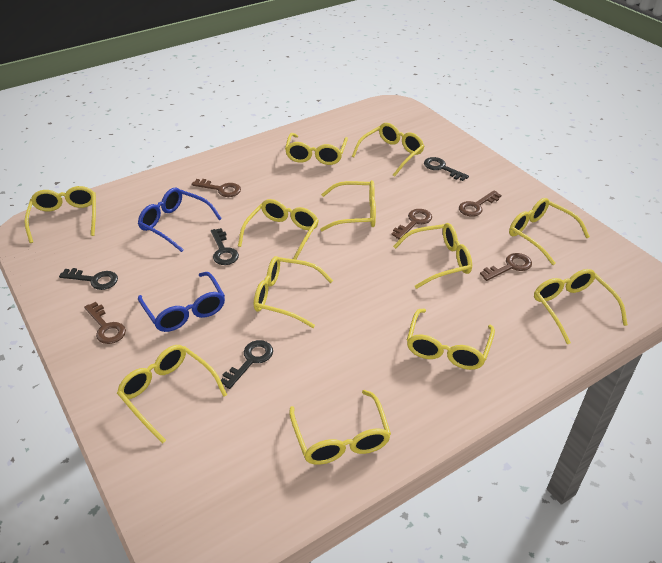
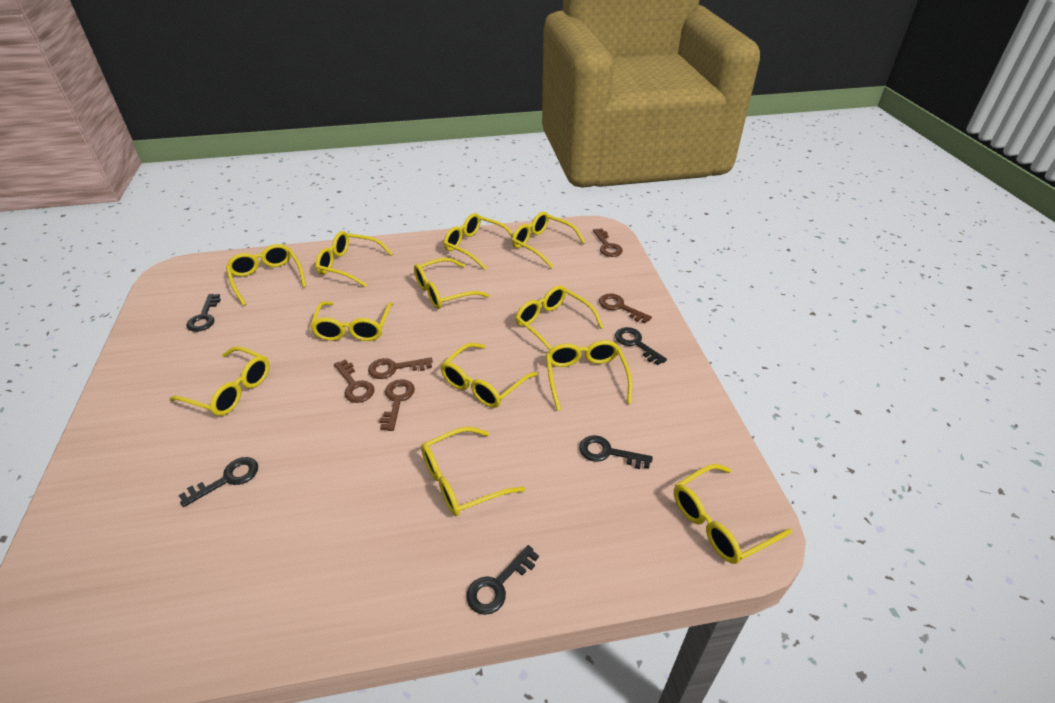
black key: [59,268,118,290] [211,228,239,265] [221,340,273,389] [424,157,469,181] = 4 -> [179,457,258,507] [186,294,221,332] [466,545,539,615] [579,435,653,469] [615,327,667,365] = 5
blue glasses: [138,188,222,252] [138,272,225,332] = 2 -> none = 0

